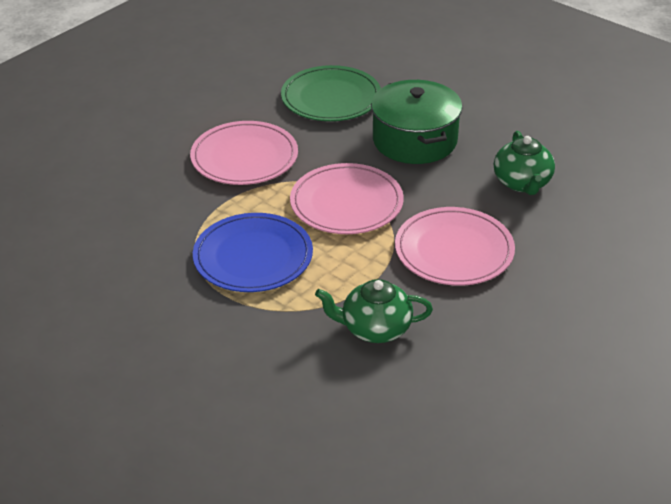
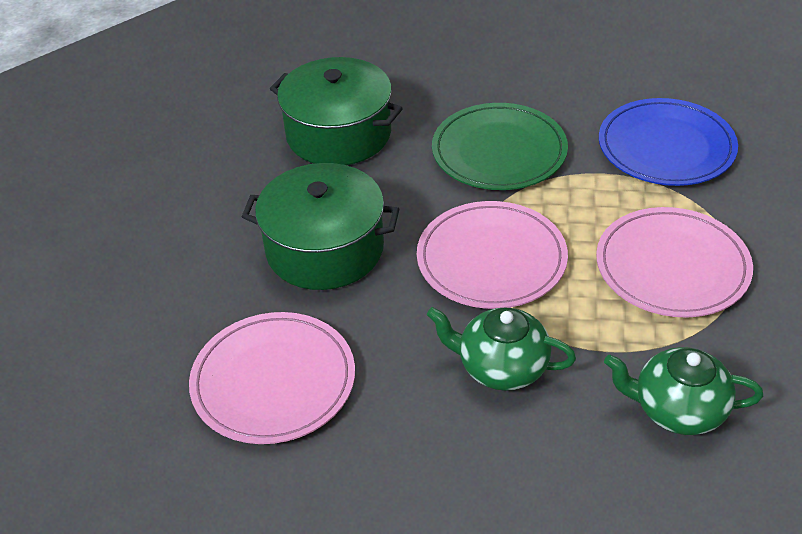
green pot: [371,80,463,164] = 1 -> [242,163,399,290] [270,57,403,165] = 2

